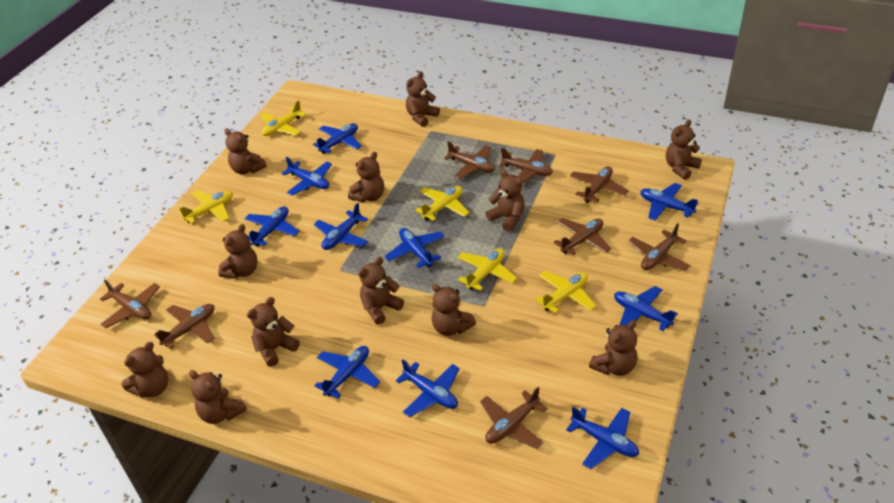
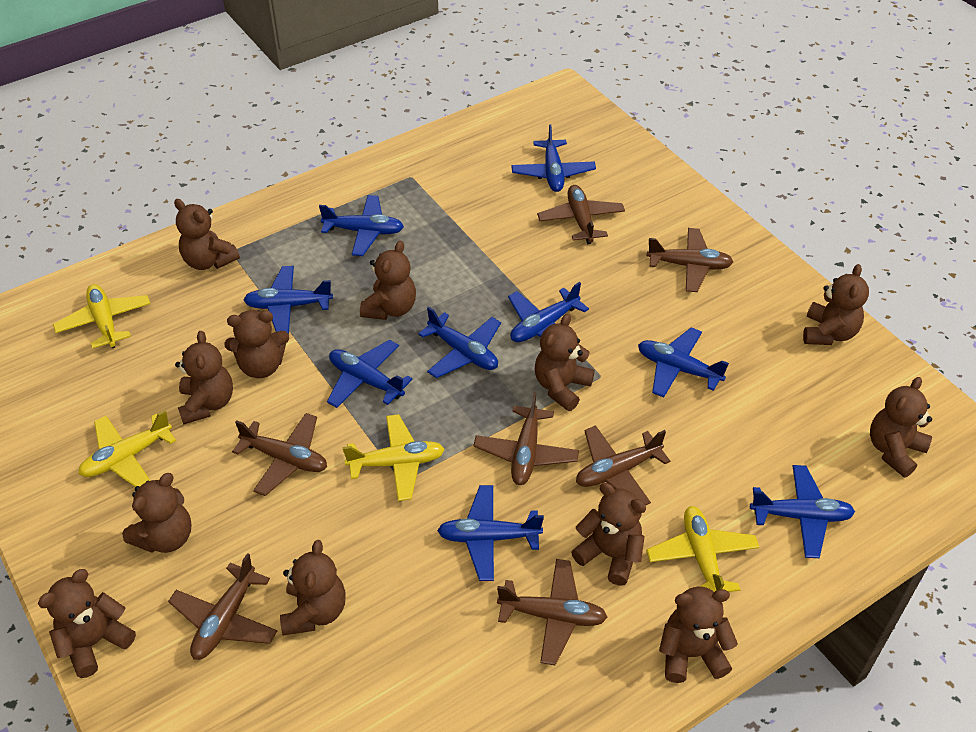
blue plane: [244,206,299,247] [282,157,332,196] [313,123,362,154] [314,203,368,250] [314,346,380,399] [385,228,445,268] [396,359,460,417] [566,407,639,469] [614,286,678,331] [640,183,698,221] = 10 -> [244,266,333,334] [319,195,404,256] [327,340,413,408] [418,307,501,378] [437,485,544,581] [508,282,589,344] [511,124,596,192] [638,327,729,398] [750,465,855,558] = 9
brown plane: [100,280,160,328] [154,304,214,349] [444,141,495,179] [480,387,548,449] [499,148,553,184] [554,218,611,255] [570,166,629,203] [628,223,690,270] = 8 -> [168,553,277,660] [232,413,327,496] [473,392,579,485] [497,559,608,665] [537,185,625,244] [576,425,671,506] [646,228,733,292] = 7
yellow plane: [179,190,233,224] [261,100,306,136] [415,186,469,221] [457,248,517,291] [535,271,596,314] = 5 -> [53,284,151,349] [78,410,176,487] [343,414,445,501] [646,506,759,592] = 4

